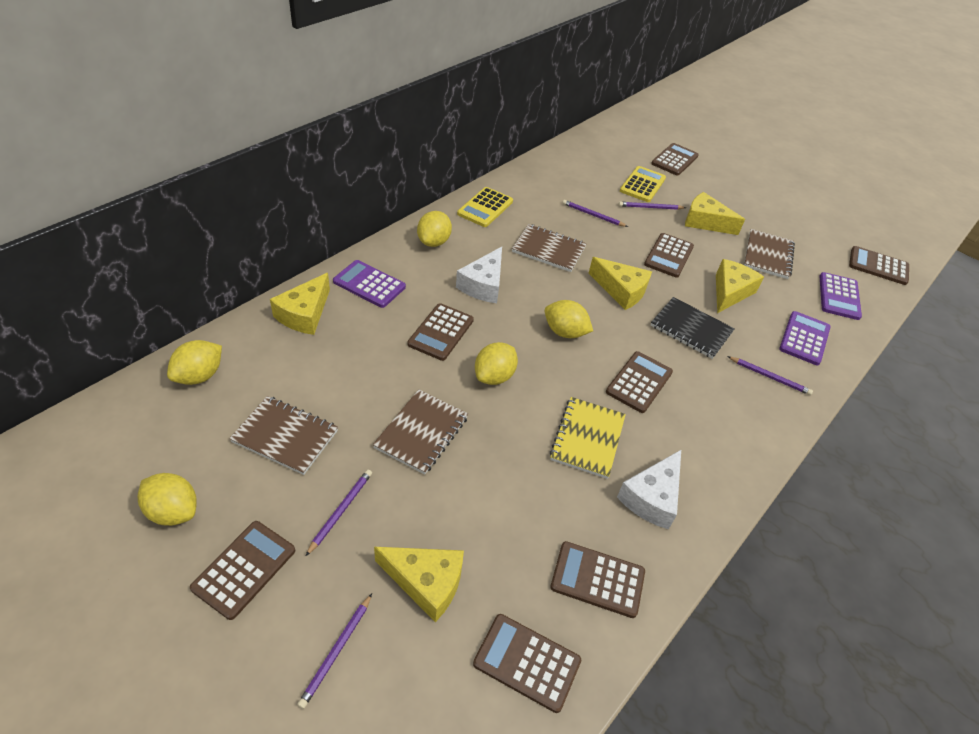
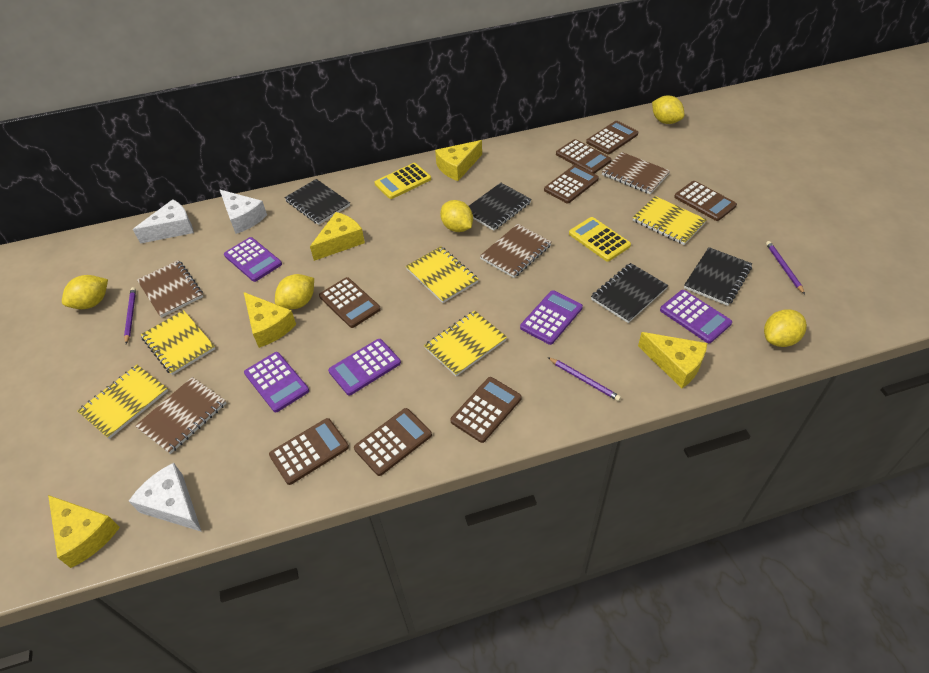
black notebook: [650,297,735,359] = 1 -> [284,179,350,225] [469,183,532,231] [591,263,668,323] [684,247,752,306] = 4
purple calculator: [333,260,406,308] [779,311,831,365] [819,272,862,320] = 3 -> [224,237,282,282] [244,352,309,412] [328,339,401,395] [520,290,583,345] [660,290,732,343] = 5
purple pencil: [297,594,372,709] [306,470,372,556] [563,200,628,227] [618,202,686,210] [727,356,813,395] = 5 -> [124,287,136,344] [548,357,621,401] [766,241,805,294] = 3
white cheese: [456,247,502,303] [617,450,681,529] = 2 -> [129,463,202,532] [133,199,194,244] [220,190,267,234] = 3
yellow notebook: [550,397,626,479] = 1 -> [78,365,168,439] [141,310,215,375] [406,246,479,303] [424,310,507,377] [633,196,707,245] = 5

